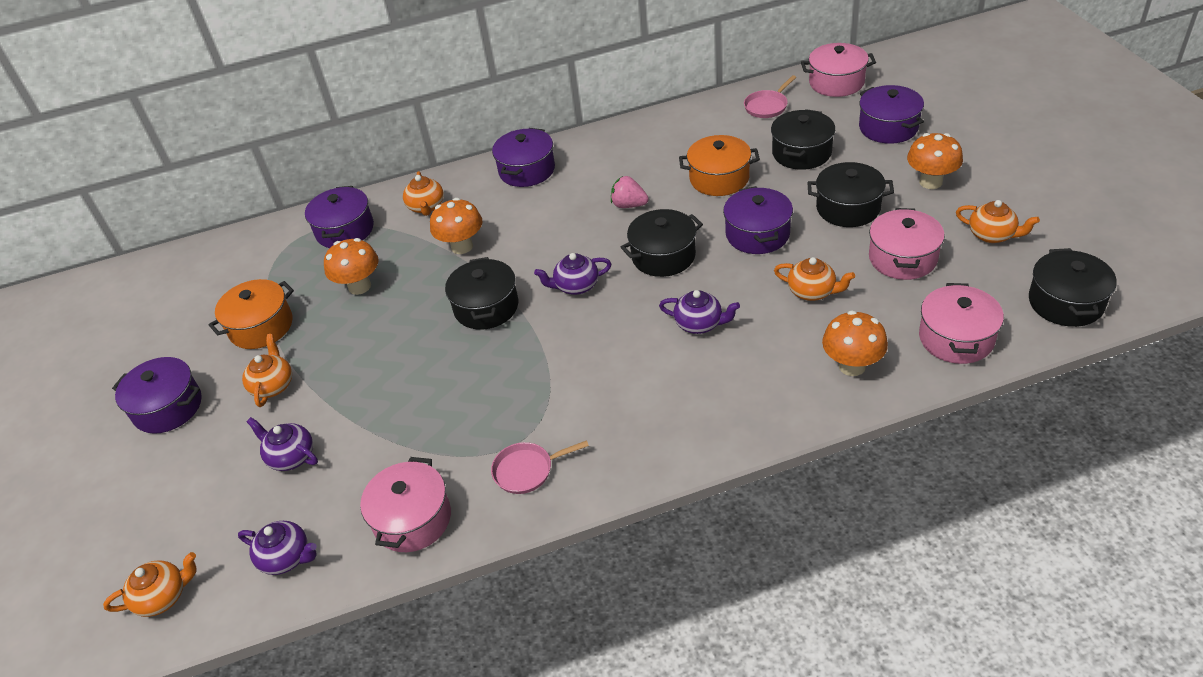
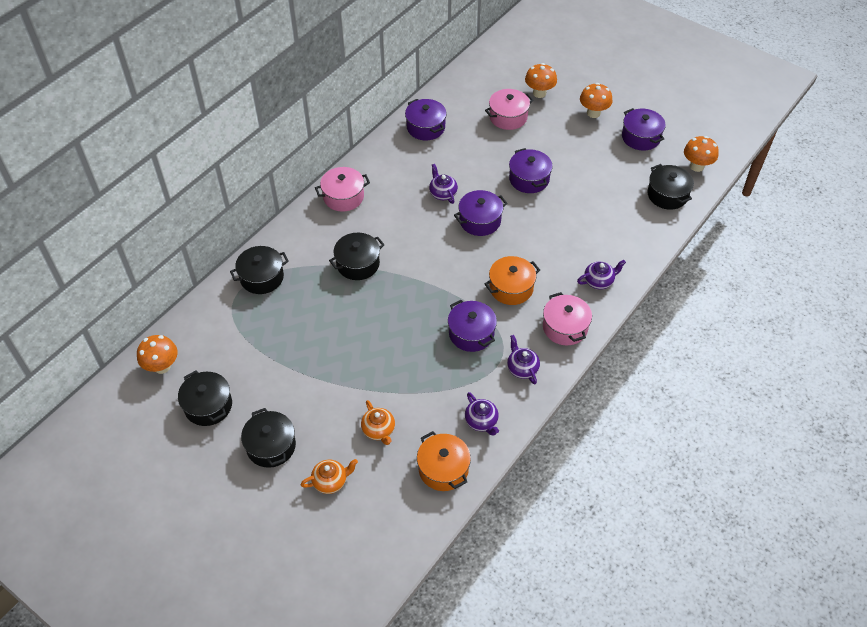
orange teapot: [103,552,197,617] [242,334,292,407] [403,171,444,216] [774,257,855,301] [956,200,1040,243] = 5 -> [300,459,358,494] [361,400,395,445] = 2
pink pan: [491,440,589,494] [744,75,796,118] = 2 -> none = 0
pink pot: [360,457,451,552] [801,43,876,97] [869,208,945,280] [919,283,1004,364] = 4 -> [315,167,370,212] [485,89,534,130] [543,292,592,345] = 3
pink strawberry: [611,176,649,208] = 1 -> none = 0

